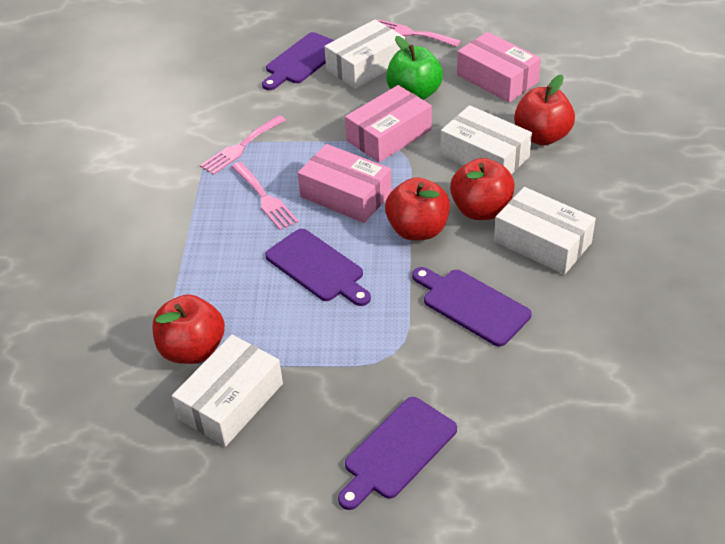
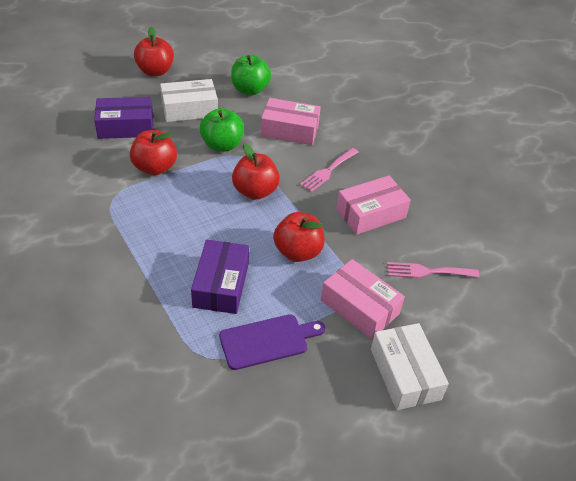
green apple: [386,36,443,100] = 1 -> [200,108,244,152] [231,55,271,95] = 2
pink fork: [200,115,286,175] [231,162,299,230] [377,19,461,47] = 3 -> [300,148,358,192] [387,262,479,278] = 2
purple box: none = 0 -> [94,97,153,139] [191,240,249,314] = 2
purple cutting board: [262,32,334,90] [265,229,371,306] [338,397,457,510] [412,267,531,347] = 4 -> [219,314,325,370] = 1
white box: [172,335,283,447] [324,19,405,89] [440,105,532,175] [494,187,596,275] = 4 -> [160,79,218,122] [371,323,449,410] = 2

